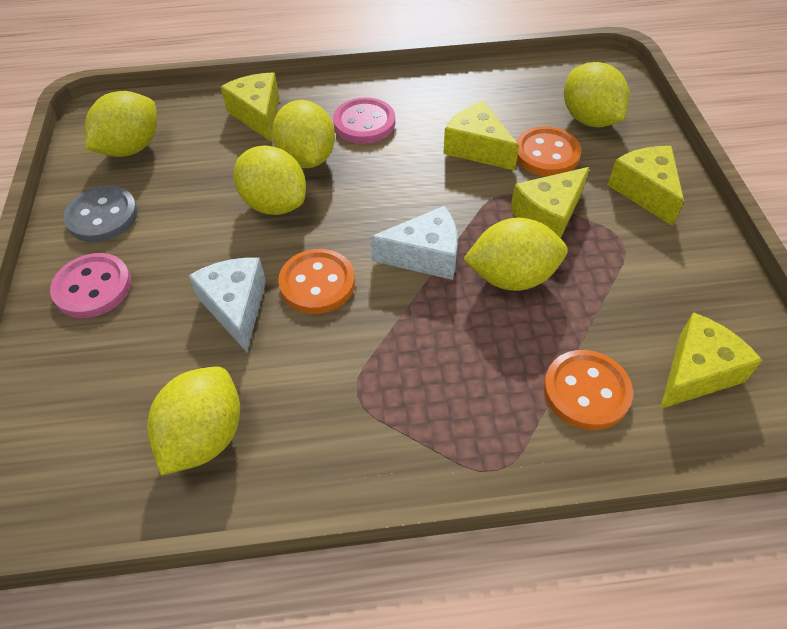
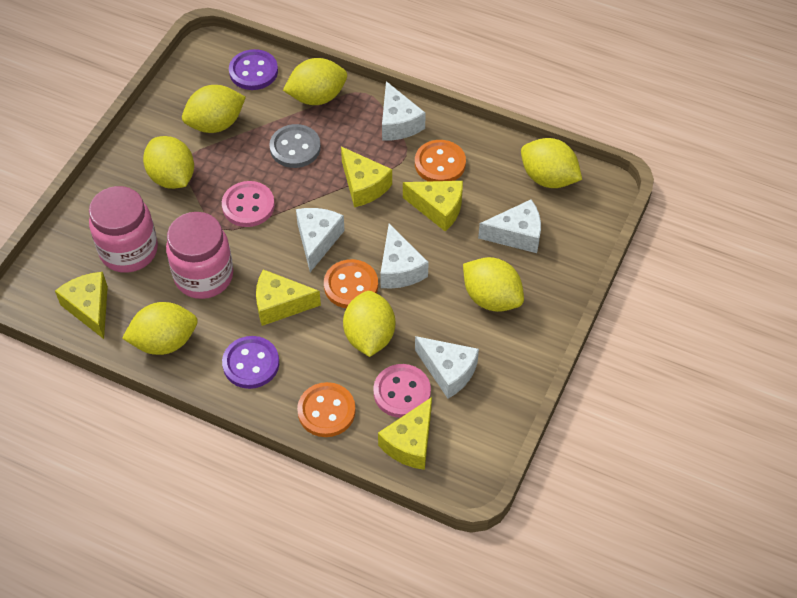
pink jar: none = 0 -> [89,186,158,273] [166,212,233,299] = 2
purple button: none = 0 -> [222,336,279,389] [229,49,278,90] = 2
white cheese: [189,258,266,352] [370,206,457,280] = 2 -> [296,208,345,272] [380,224,429,289] [382,81,426,141] [415,336,479,399] [478,199,541,253] = 5
yellow lemon: [85,91,157,157] [147,367,240,475] [233,146,306,215] [272,100,335,168] [463,218,567,291] [564,62,630,127] = 6 -> [122,302,198,355] [143,136,194,189] [182,85,246,133] [283,58,347,105] [343,291,395,357] [463,257,524,312] [521,138,582,188] = 7

